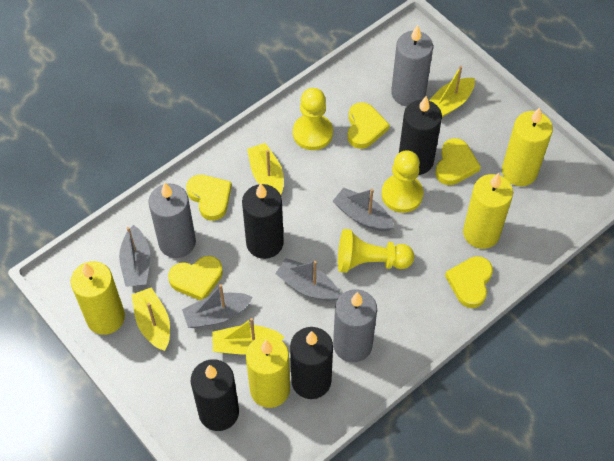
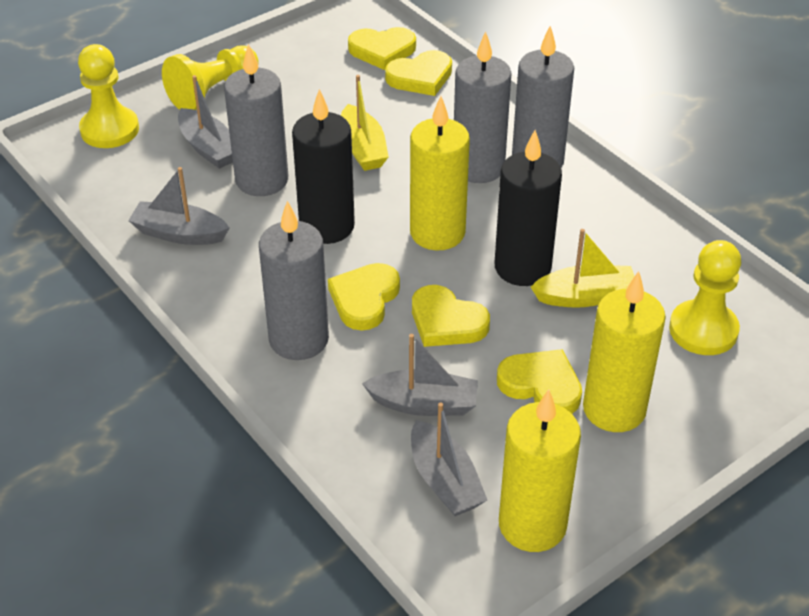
black candle: [191,359,239,431] [242,183,284,259] [290,327,333,399] [399,96,442,175] = 4 -> [292,89,355,244] [495,130,562,286] = 2
grey candle: [148,182,196,258] [333,289,377,362] [391,25,433,106] = 3 -> [224,44,288,196] [259,201,329,360] [454,31,512,183] [512,26,574,168] = 4
yellow boat: [132,288,170,351] [212,318,285,354] [247,143,284,195] [429,66,475,117] = 4 -> [341,75,389,171] [531,229,634,308] = 2
yellow candle: [71,261,125,335] [246,336,290,408] [463,173,513,249] [502,107,553,186] = 4 -> [410,96,470,250] [499,389,581,552] [583,271,666,432] = 3

